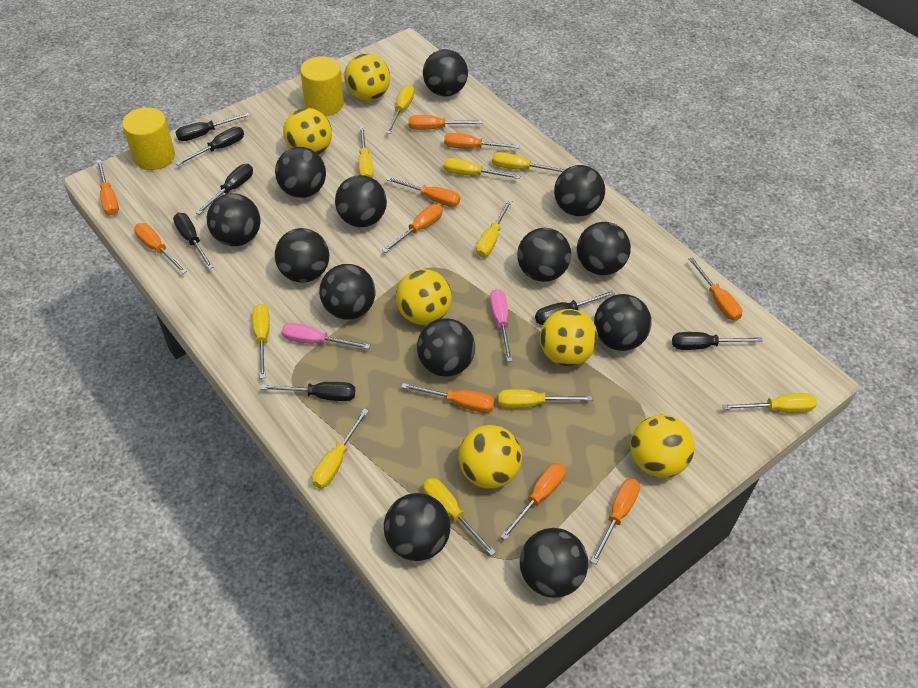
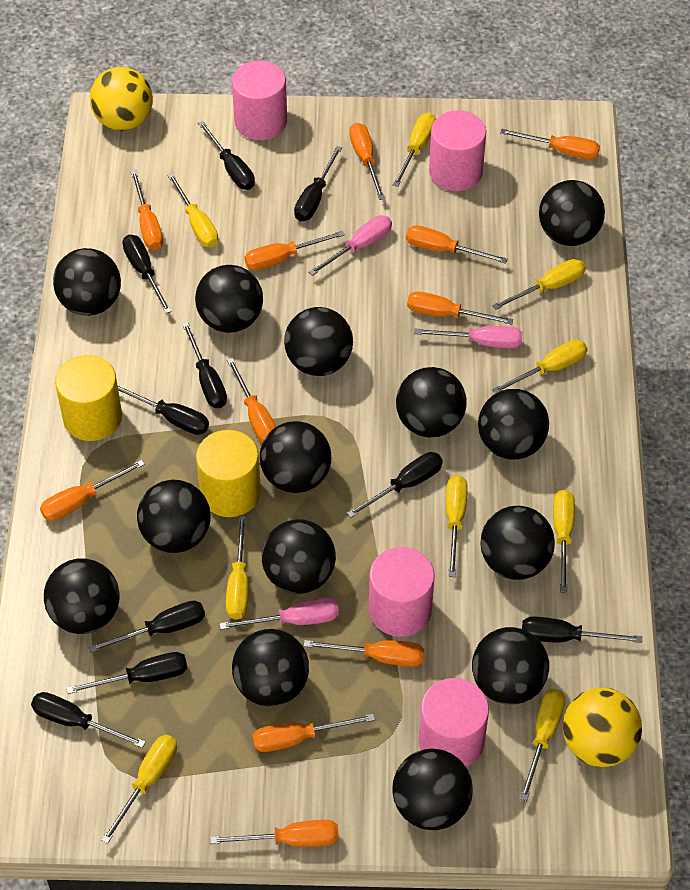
black ball: [207,193,260,246] [275,147,326,198] [275,228,329,283] [319,264,376,320] [335,175,387,227] [384,493,450,561] [417,318,475,377] [423,49,468,96] [517,228,571,282] [520,528,588,598] [554,165,605,216] [577,222,631,275] [594,294,652,351] = 13 -> [44,558,120,634] [53,248,121,316] [137,480,211,553] [195,265,263,333] [232,629,309,707] [260,421,331,493] [262,519,336,594] [284,307,353,376] [392,749,473,830] [396,367,466,438] [472,627,549,705] [478,389,549,459] [481,506,555,580] [539,180,605,246] = 14
black screwdriver: [173,213,213,269] [175,113,250,141] [176,127,244,166] [196,164,253,215] [261,382,355,401] [535,290,615,325] [672,332,762,350] = 7 -> [31,692,146,748] [66,652,187,694] [89,601,205,653] [117,384,209,435] [122,235,172,314] [182,322,227,408] [198,121,255,190] [294,146,342,221] [347,452,443,518] [522,616,642,643] = 10
orange screwdriver: [97,160,119,215] [134,223,187,274] [382,204,443,253] [386,177,460,207] [401,383,494,413] [409,115,483,130] [444,133,520,149] [500,463,566,540] [591,478,640,564] [688,257,742,321] = 10 -> [40,460,145,521] [131,170,163,250] [210,820,339,847] [227,358,276,443] [244,230,345,270] [252,714,375,752] [304,640,424,667] [349,123,385,200] [406,226,508,264] [407,292,513,325] [500,129,600,160] = 11
pink cylinder: none = 0 -> [232,61,287,140] [369,547,435,637] [419,678,489,767] [429,110,486,191] = 4
pink screwdriver: [282,323,370,349] [490,289,513,362] = 2 -> [219,598,339,630] [309,215,392,276] [414,326,522,348] = 3
yellow ball: [283,108,332,155] [344,54,390,101] [396,269,452,325] [459,425,522,489] [540,309,598,366] [631,415,695,478] = 6 -> [90,67,153,131] [563,688,642,767] = 2
yellow screwdriver: [252,304,270,379] [312,409,369,488] [358,126,374,178] [386,85,414,134] [423,478,496,556] [443,158,520,179] [476,199,512,257] [492,152,566,172] [498,389,592,409] [722,393,817,413] = 10 -> [101,735,177,844] [167,173,218,247] [226,515,248,620] [393,113,436,187] [446,475,468,577] [492,259,585,310] [492,339,587,394] [520,689,565,801] [553,490,575,593] = 9

